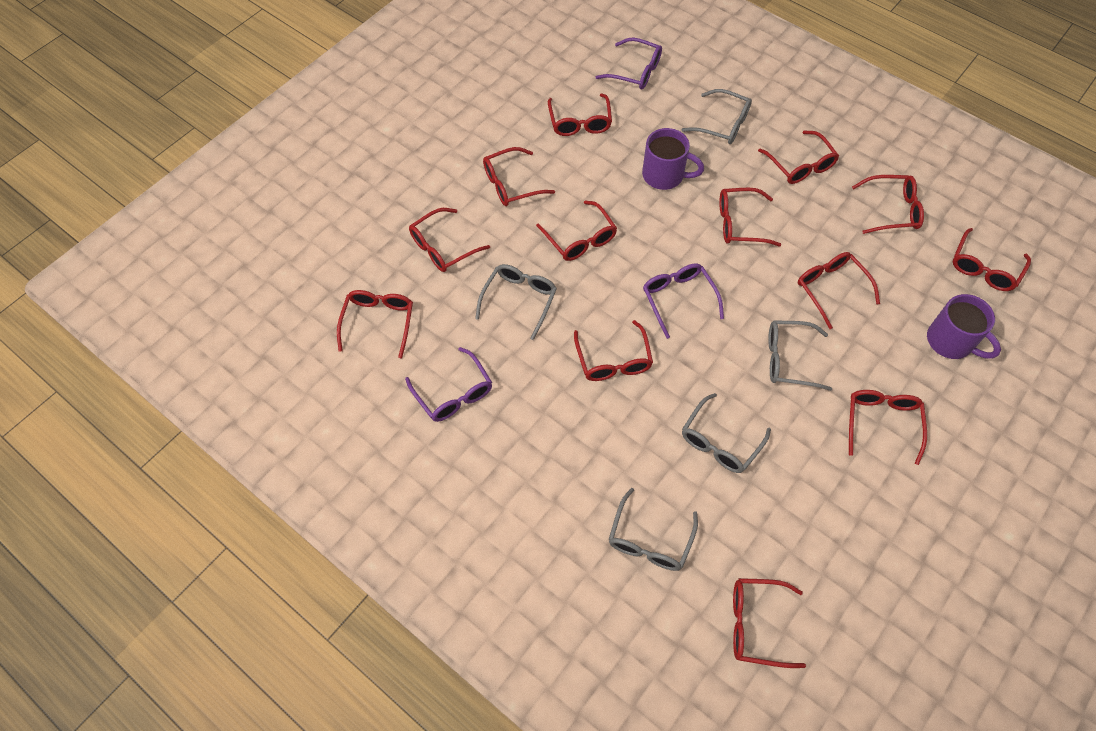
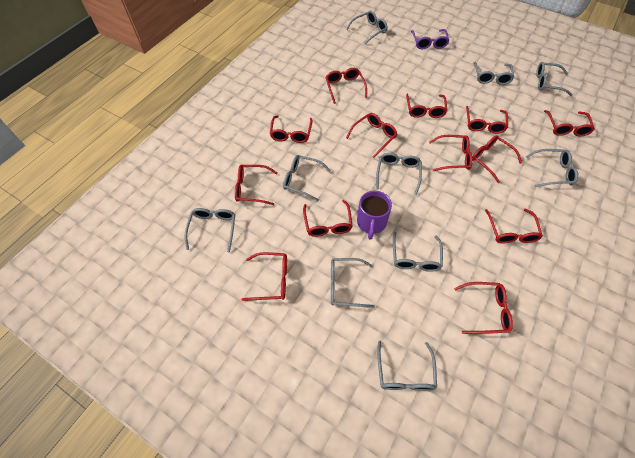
grey glasses: [475,264,557,340] [609,488,698,571] [682,89,752,144] [682,393,771,473] [768,320,832,391] = 5 -> [185,208,235,252] [283,155,331,201] [331,258,375,308] [346,11,388,45] [376,153,422,195] [377,341,437,391] [393,232,443,272] [473,62,514,85] [526,149,578,187] [536,62,572,96] = 10
purple glasses: [405,347,492,422] [596,37,662,89] [643,263,724,339] = 3 -> [411,29,449,49] = 1
purple mug: [642,128,704,190] [927,294,1001,359] = 2 -> [357,191,392,240] = 1

